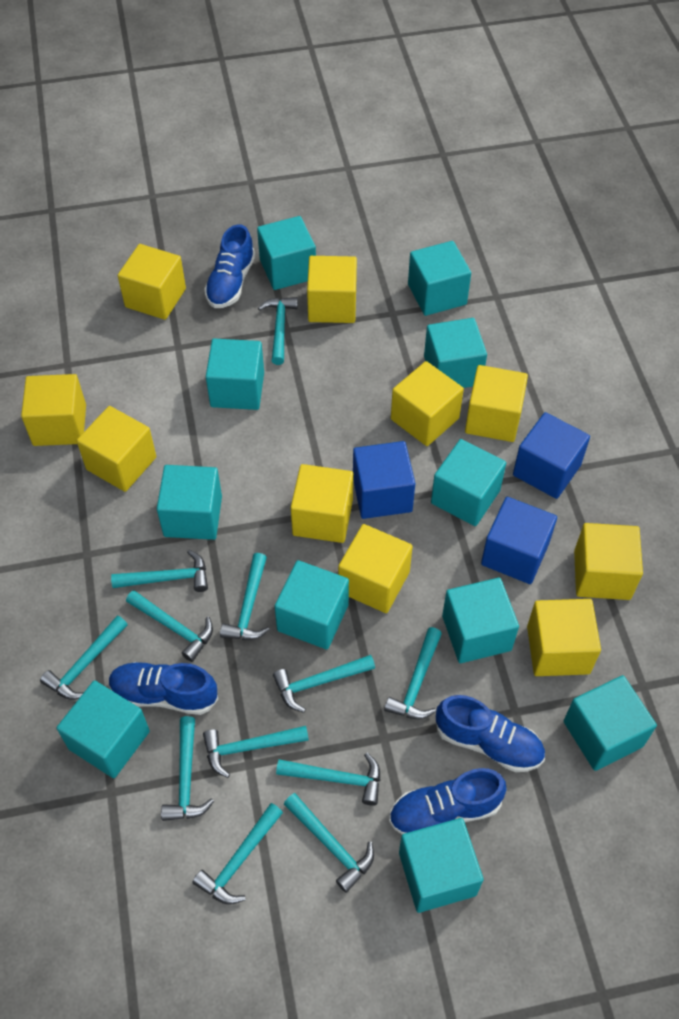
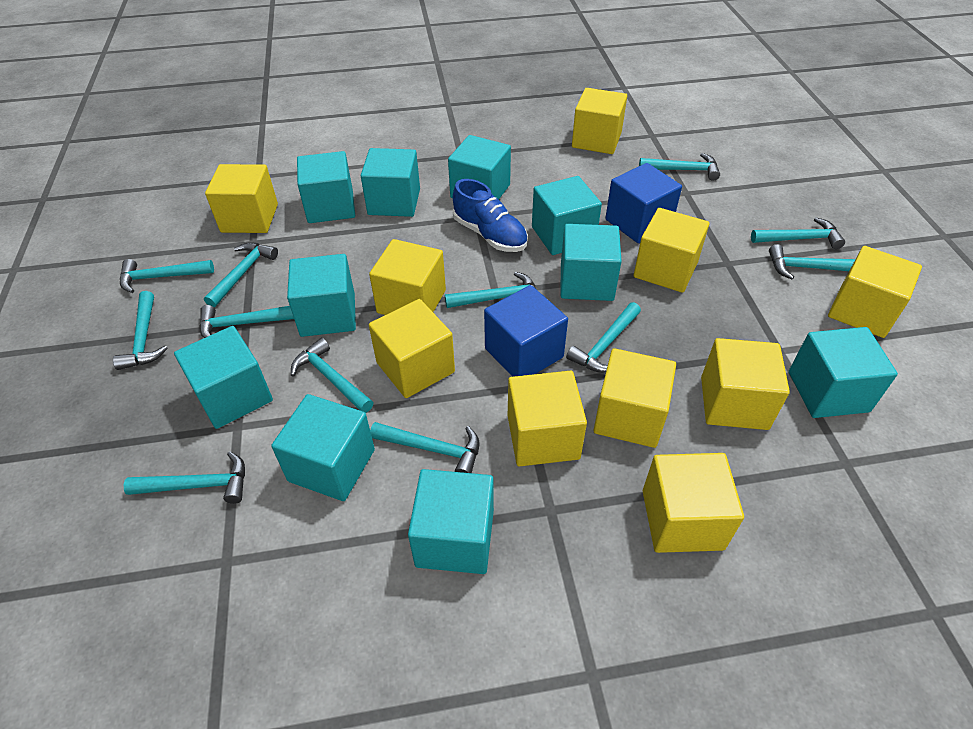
blue cube: [353,441,415,519] [481,497,557,584] [513,412,590,499] = 3 -> [484,285,568,377] [605,163,682,243] = 2
blue shoe: [109,662,218,715] [204,224,255,308] [389,768,507,834] [435,695,545,772] = 4 -> [453,179,528,252] = 1
turquoise cube: [57,680,150,778] [157,465,222,540] [206,339,264,410] [257,216,316,290] [274,560,349,649] [399,818,483,913] [408,241,471,316] [424,318,487,388] [431,439,506,526] [442,578,519,663] [564,675,657,771] = 11 -> [174,326,273,429] [271,394,375,501] [287,254,356,337] [297,151,355,223] [361,148,420,217] [408,469,494,574] [448,135,511,200] [532,176,602,255] [560,224,622,301] [789,327,898,418] = 10

